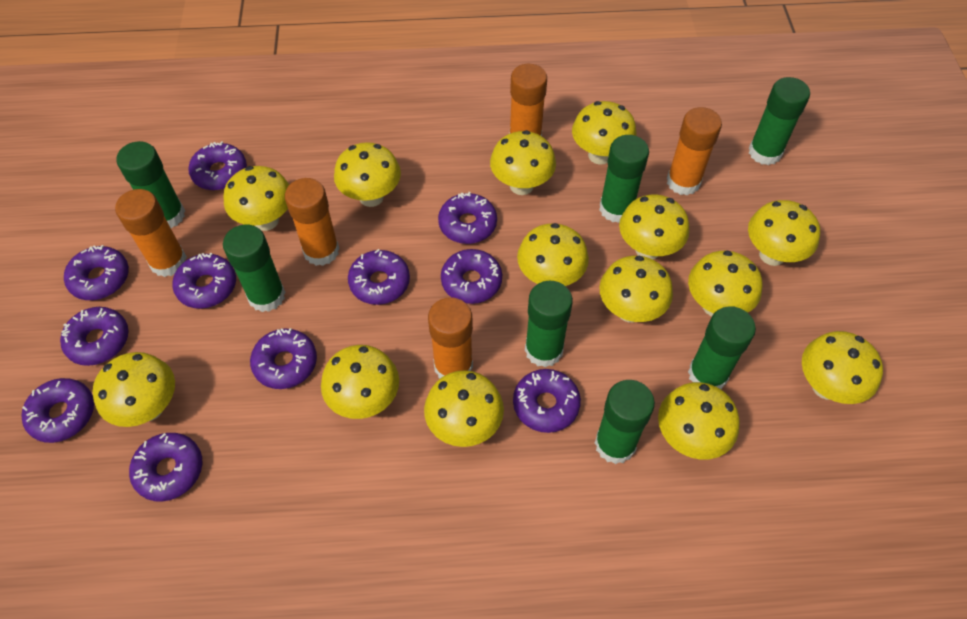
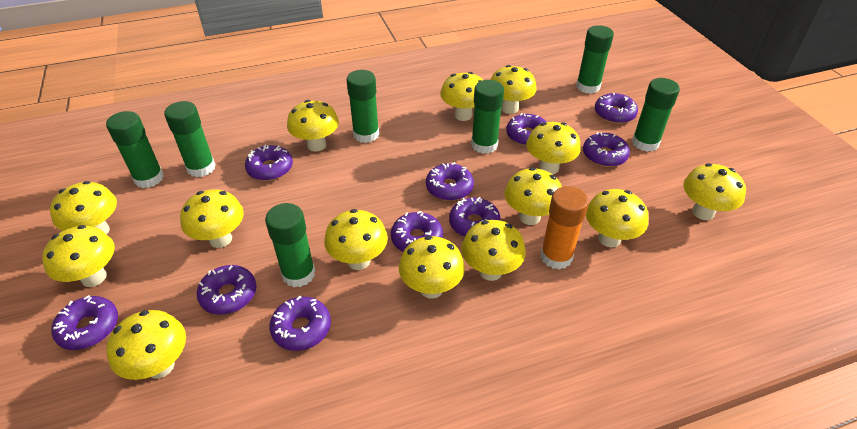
orange glue stick: [115,189,187,277] [285,178,339,266] [428,297,473,378] [509,64,547,136] [667,107,722,195] = 5 -> [540,186,589,270] = 1
purple donut: [21,378,94,443] [60,307,129,366] [64,245,129,300] [129,433,202,502] [172,253,236,309] [188,141,247,190] [250,328,317,389] [348,249,410,305] [438,192,497,244] [441,249,502,304] [513,369,581,433] = 11 -> [51,295,118,350] [197,265,257,315] [245,145,293,181] [270,296,331,351] [391,211,443,252] [426,162,474,201] [449,197,501,237] [506,113,547,146] [583,132,630,167] [595,93,638,124] = 10

